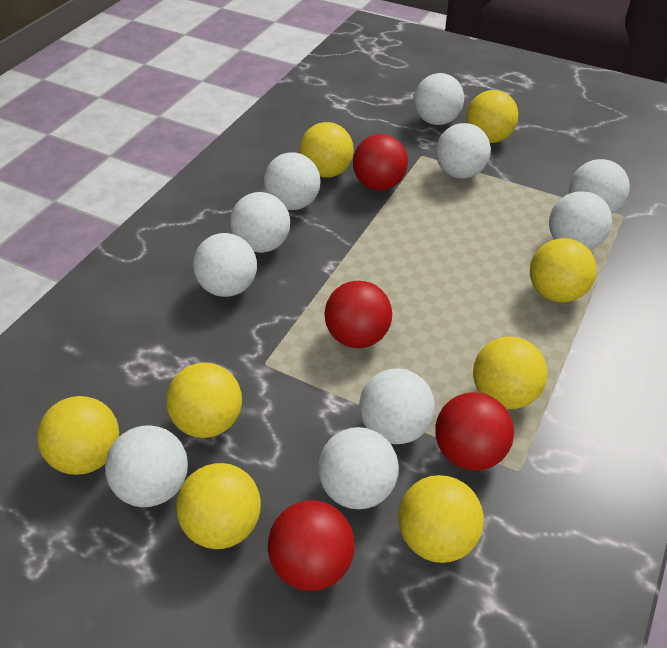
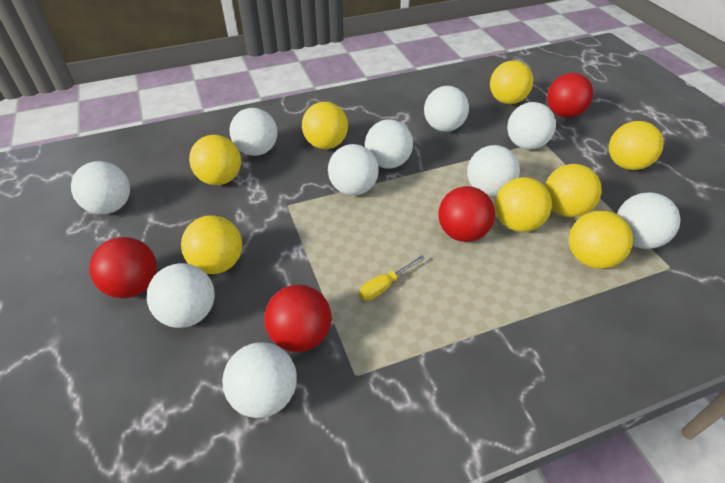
yellow screwdriver: none = 0 -> [359,255,425,301] = 1

